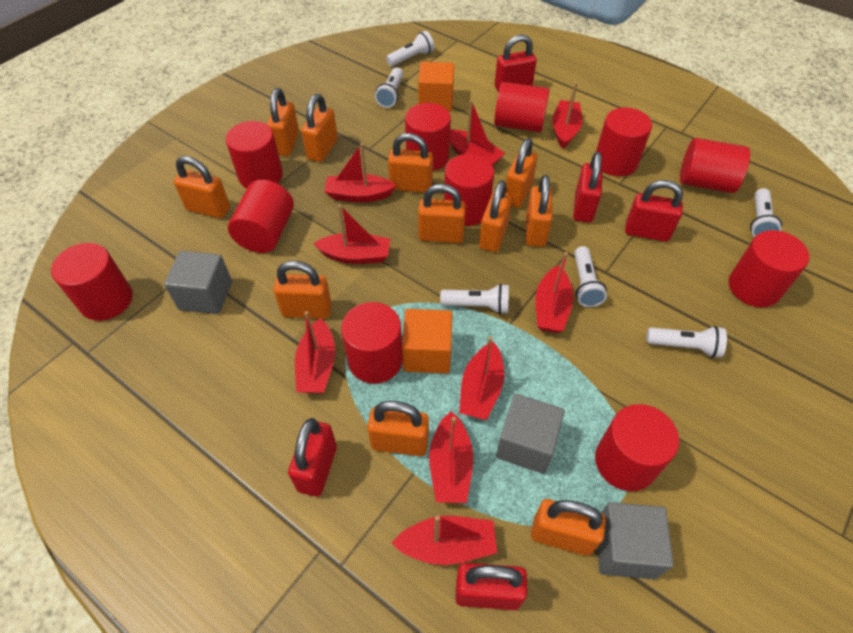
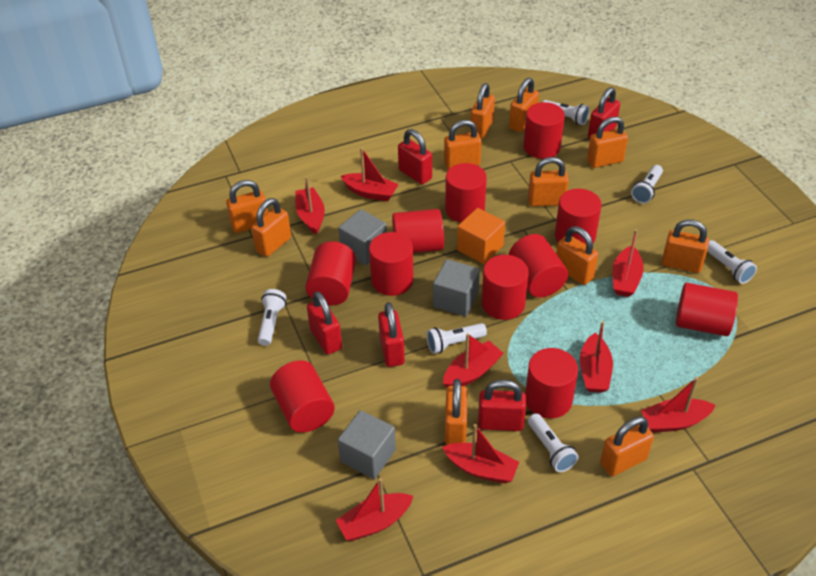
orange cube: [402,309,452,373] [418,62,454,112] = 2 -> [457,208,505,264] = 1
red boat: [295,311,335,393] [313,204,390,264] [324,143,396,202] [392,515,497,565] [429,411,473,503] [450,100,505,166] [459,336,504,420] [535,252,573,333] [552,82,582,149] = 9 -> [295,177,325,234] [336,478,413,541] [341,147,399,201] [442,424,519,483] [443,333,504,387] [580,321,613,393] [612,229,644,297] [641,377,716,433] = 8

